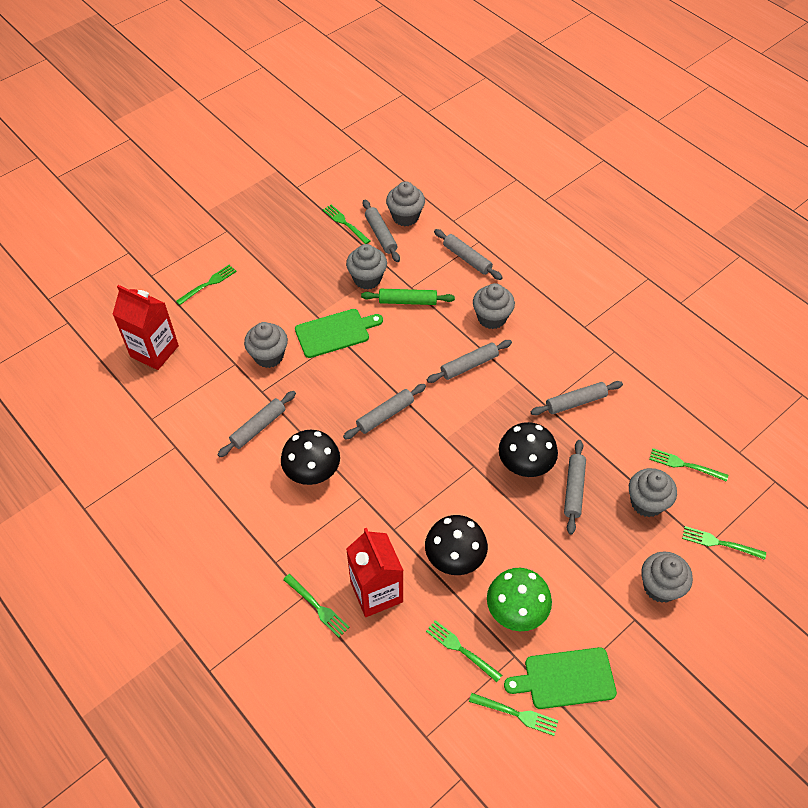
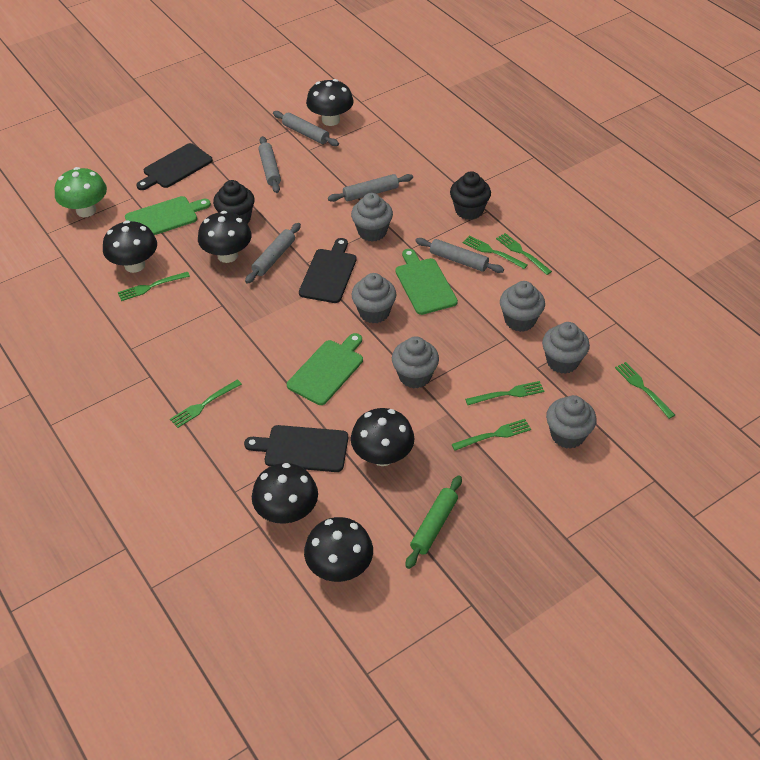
black cupcake: none = 0 -> [213,180,255,224] [450,171,491,220] = 2
black cutting board: none = 0 -> [136,143,213,190] [244,425,348,472] [299,238,357,303] = 3
black mushroom: [281,430,340,485] [425,515,488,575] [498,422,558,477] = 3 -> [103,220,157,273] [198,211,252,263] [252,463,318,524] [304,517,373,582] [306,79,354,126] [351,408,415,466] = 6
green cutting board: [295,309,383,358] [504,647,617,709] = 2 -> [125,196,211,235] [287,333,363,405] [395,249,458,315] = 3
grey rolling pin: [218,391,296,457] [343,384,426,440] [363,200,400,262] [427,340,512,383] [434,229,503,280] [530,381,623,415] [564,440,586,534] = 7 -> [245,223,301,284] [258,136,281,193] [273,111,339,146] [328,174,413,202] [415,238,504,273] = 5
red carton: [112,285,179,370] [346,528,404,617] = 2 -> none = 0

